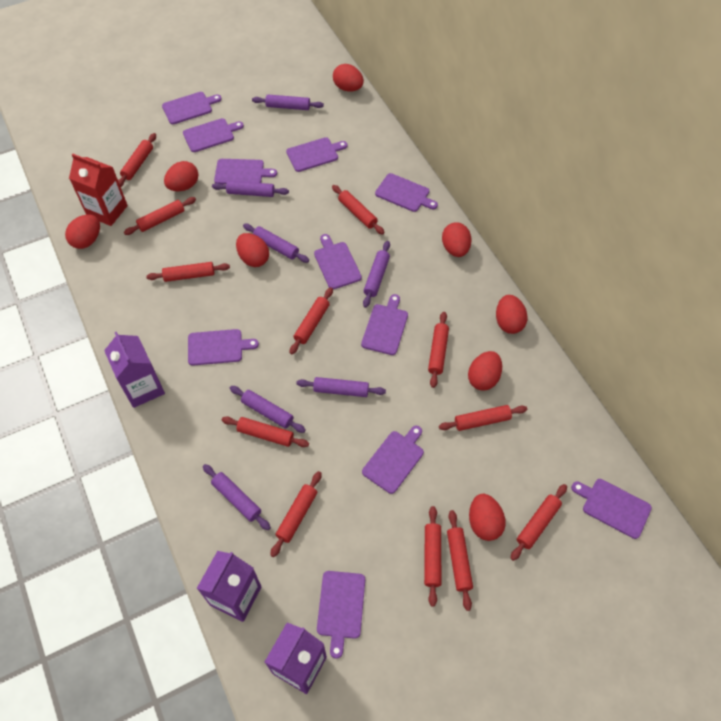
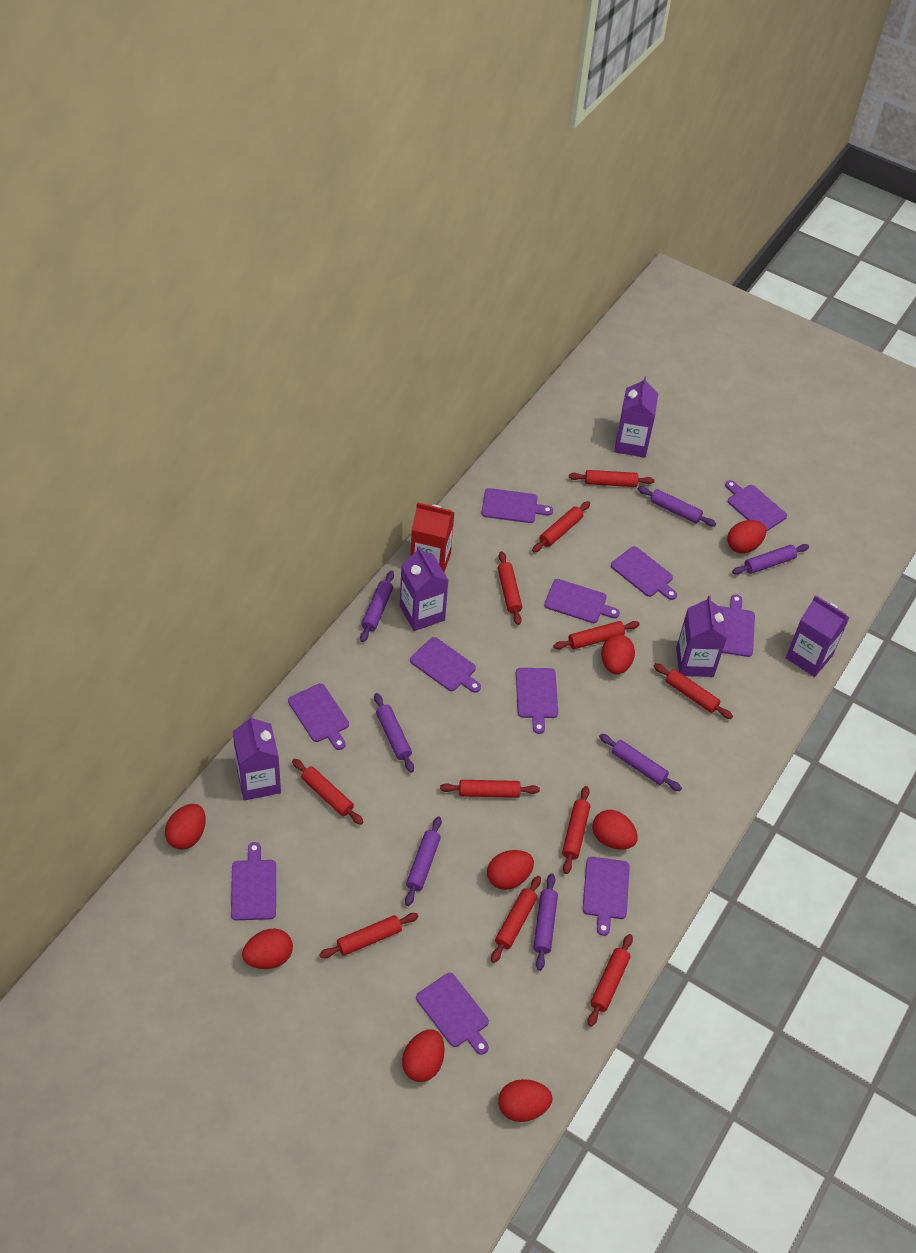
purple carton: [104,332,165,408] [197,551,262,622] [265,622,327,694] = 3 -> [233,715,281,801] [400,546,449,631] [614,376,658,458] [676,595,727,677] [786,595,850,677] = 5
red rolling pin: [118,133,156,187] [124,197,196,235] [146,262,230,282] [222,417,309,447] [270,471,322,557] [290,287,333,354] [332,185,384,235] [424,506,441,607] [428,312,449,388] [439,405,527,431] [447,510,473,611] [511,484,567,561] = 12 -> [292,759,363,825] [319,913,419,958] [440,780,540,798] [491,876,541,963] [498,551,522,625] [532,501,590,553] [553,621,640,649] [562,786,590,874] [569,470,655,487] [588,934,633,1027] [654,663,733,719] = 11

